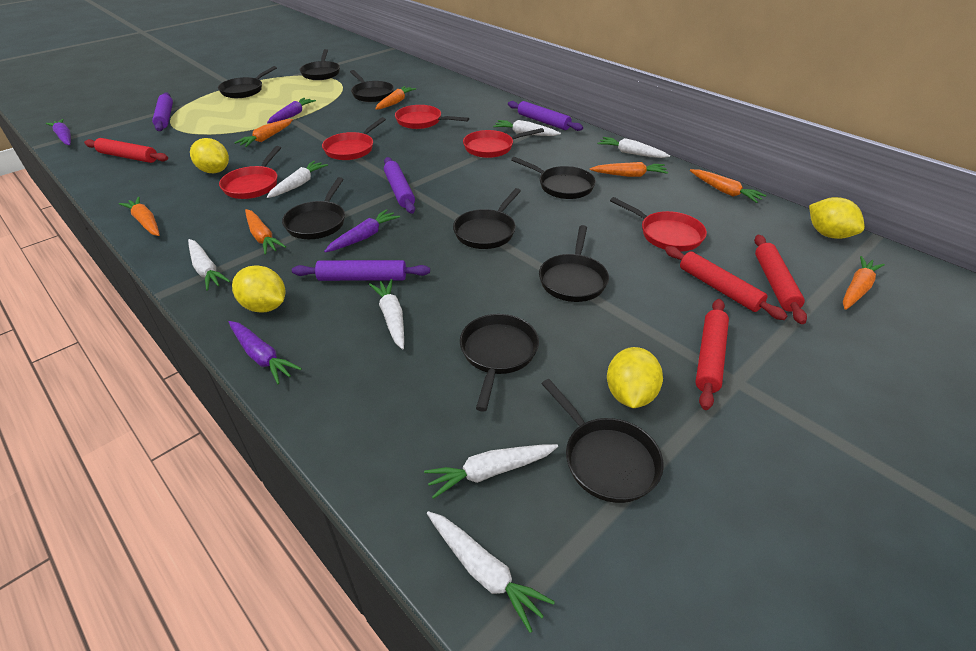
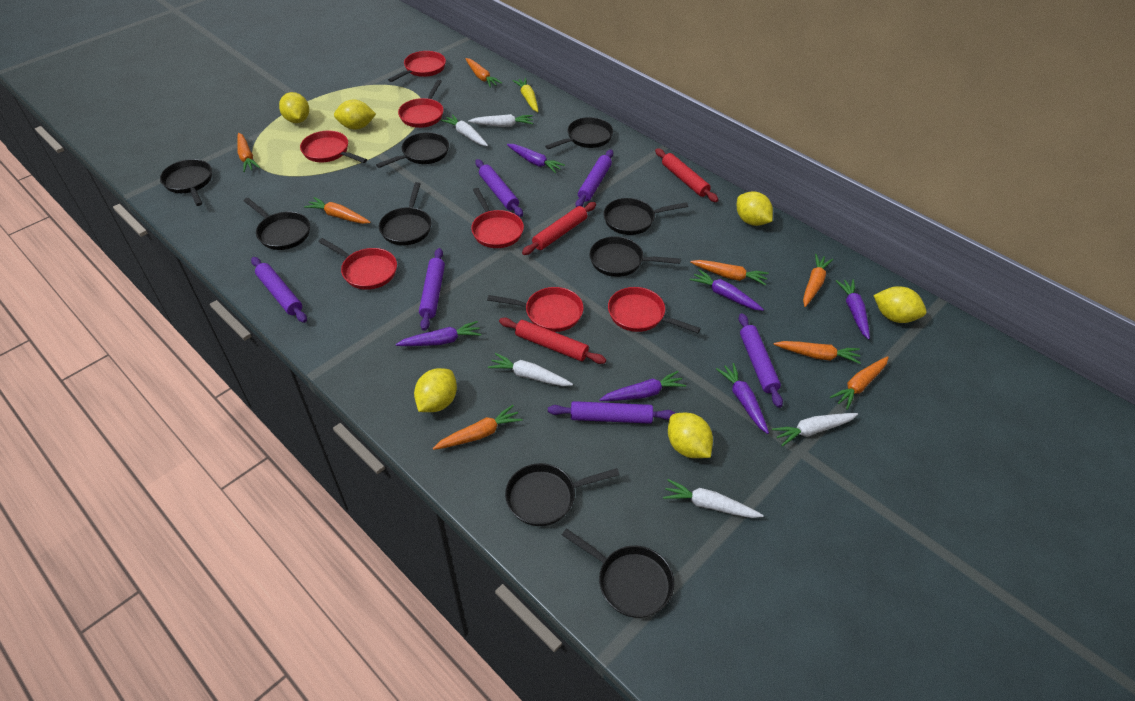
orange carrot: [119,197,160,236] [234,119,293,147] [245,209,286,255] [375,86,416,110] [590,162,669,177] [690,169,767,203] [843,256,885,310] = 7 -> [237,133,260,172] [304,197,371,224] [433,405,522,450] [465,58,502,88] [690,260,769,286] [774,341,861,364] [803,254,833,307] [830,356,889,410] = 8
purple carrot: [46,119,71,145] [229,321,302,384] [267,98,316,123] [324,209,400,253] = 4 -> [396,321,481,346] [507,144,565,173] [599,371,686,401] [690,269,764,311] [716,363,769,434] [836,279,870,340] = 6
purple rolling pin: [152,92,173,131] [292,260,430,281] [384,157,415,214] [508,101,583,131] = 4 -> [251,257,307,323] [419,248,445,331] [475,159,523,217] [548,401,675,424] [575,150,613,207] [739,313,783,408] = 6
red pan: [219,146,281,199] [322,117,386,160] [395,105,469,129] [463,128,544,158] [610,197,707,252] = 5 -> [300,131,367,163] [318,238,397,290] [388,51,446,82] [398,80,443,128] [471,188,524,248] [487,287,584,332] [608,287,701,333] = 7
red rolling pin: [84,138,168,163] [665,246,787,320] [695,299,729,410] [754,235,807,324] = 4 -> [499,318,606,364] [522,202,596,255] [655,148,718,202] = 3
white carrot: [188,239,230,290] [267,161,328,198] [369,279,404,349] [424,444,558,499] [427,511,555,633] [493,120,561,136] [598,137,670,158] = 7 -> [441,114,488,146] [468,114,533,127] [488,353,573,386] [663,479,764,518] [772,413,858,446] = 5
yellow carrot: none = 0 -> [512,78,539,112] = 1
yellow lemon: [190,138,229,173] [232,265,285,313] [607,347,663,408] [809,197,865,239] = 4 -> [279,92,309,123] [334,100,376,130] [414,368,457,412] [668,413,713,458] [737,191,773,226] [873,286,926,323] = 6

